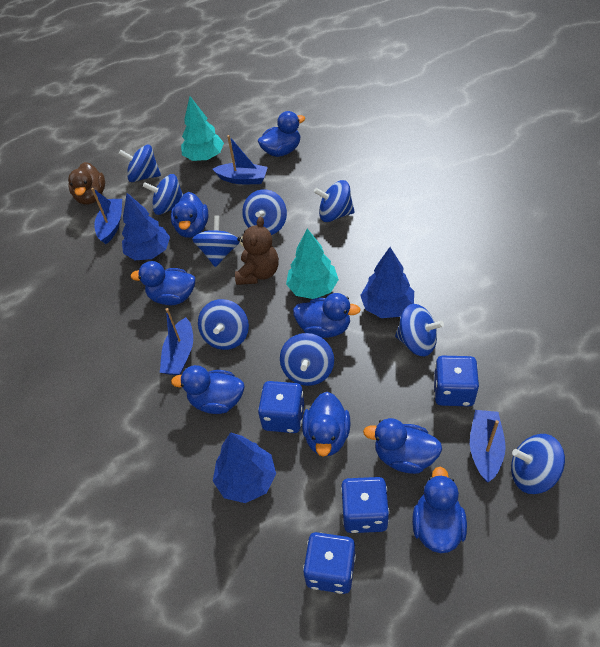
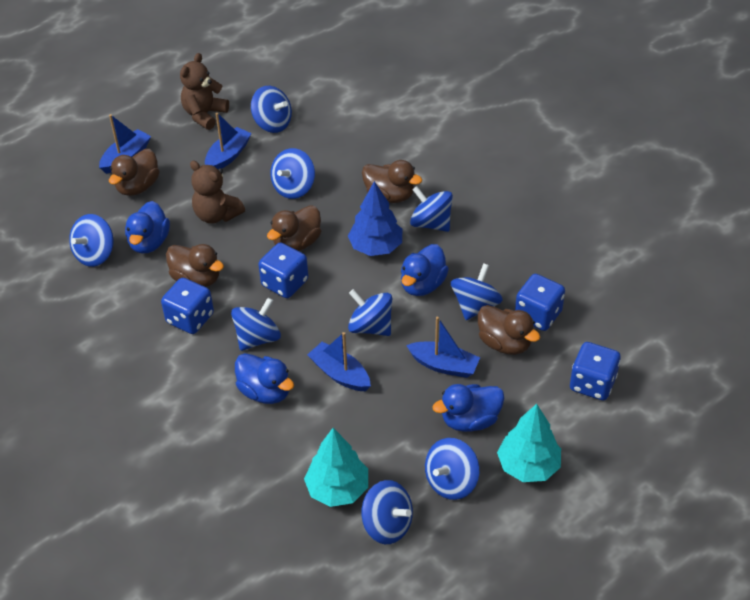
blue duck: [130,261,195,305] [171,192,208,238] [171,365,244,414] [258,111,305,157] [293,293,361,338] [302,392,350,457] [363,418,442,474] [412,467,467,553] = 8 -> [125,201,170,254] [235,353,294,404] [401,244,449,296] [432,384,504,432] = 4
blue tree: [122,193,170,260] [213,432,276,503] [360,247,414,318] = 3 -> [348,181,402,256] = 1
brown duck: [68,162,105,205] = 1 -> [109,149,160,196] [166,244,224,287] [267,205,321,251] [362,160,422,203] [478,305,540,355] = 5
brown teddy bear: [235,217,279,285] = 1 -> [180,53,229,130] [190,161,245,224] = 2

